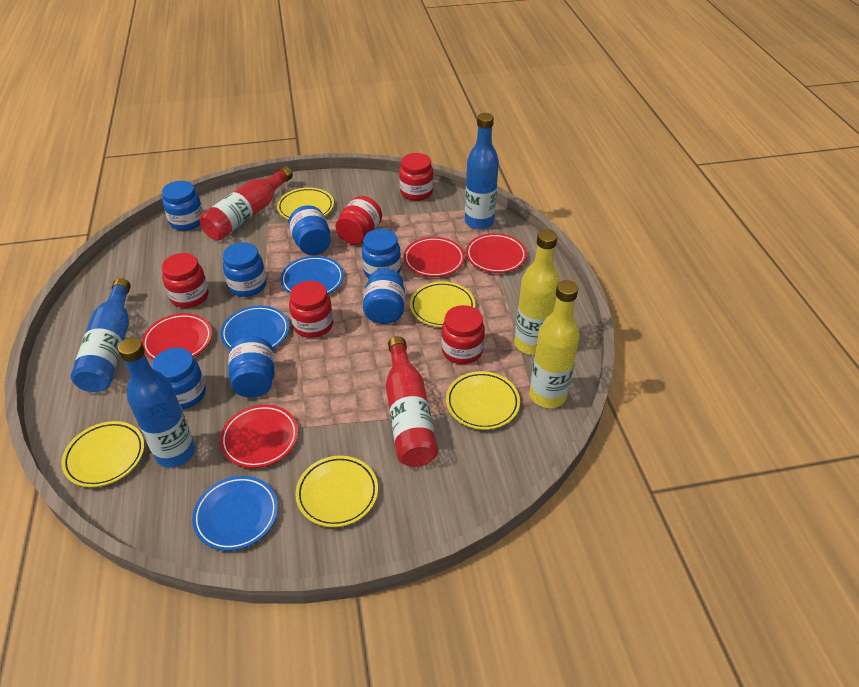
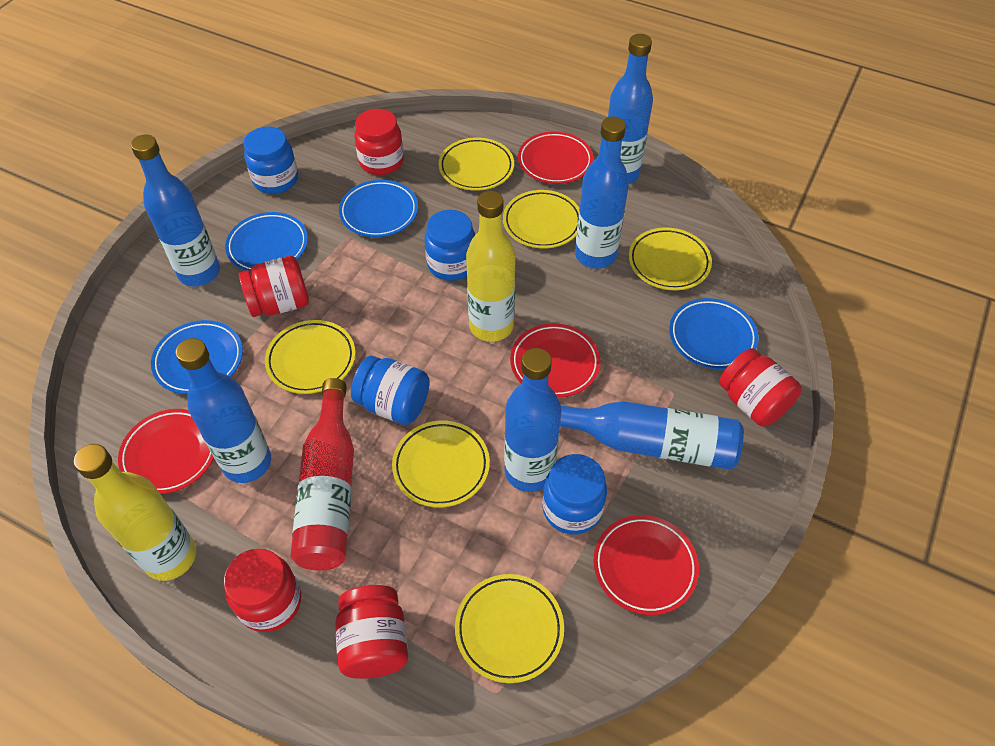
blue bottle: [71,278,131,392] [118,337,195,468] [465,113,499,229] = 3 -> [131,134,220,286] [176,338,271,483] [504,348,562,492] [560,401,744,470] [575,116,629,269] [608,34,653,184] = 6
blue jar: [152,348,206,409] [162,181,203,231] [223,242,267,297] [228,336,275,398] [289,205,331,255] [362,229,401,278] [363,269,405,324] = 7 -> [244,127,298,194] [351,356,430,425] [424,210,475,281] [542,454,607,535] = 4
blue plate: [192,476,278,551] [221,306,289,349] [280,256,344,294] = 3 -> [151,320,243,394] [225,212,308,271] [339,180,418,237] [669,298,759,369] = 4
red bottle: [200,166,293,240] [386,336,438,467] = 2 -> [290,378,354,571] = 1
yellow plate: [61,421,144,487] [277,187,334,220] [295,456,378,527] [410,282,475,327] [446,371,520,430] = 5 -> [265,320,355,394] [392,420,490,508] [438,138,514,191] [455,574,564,683] [503,190,579,248] [629,227,712,290] = 6

